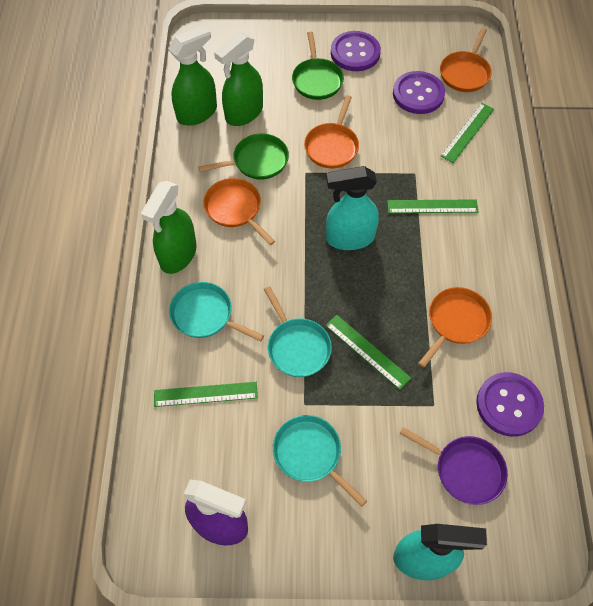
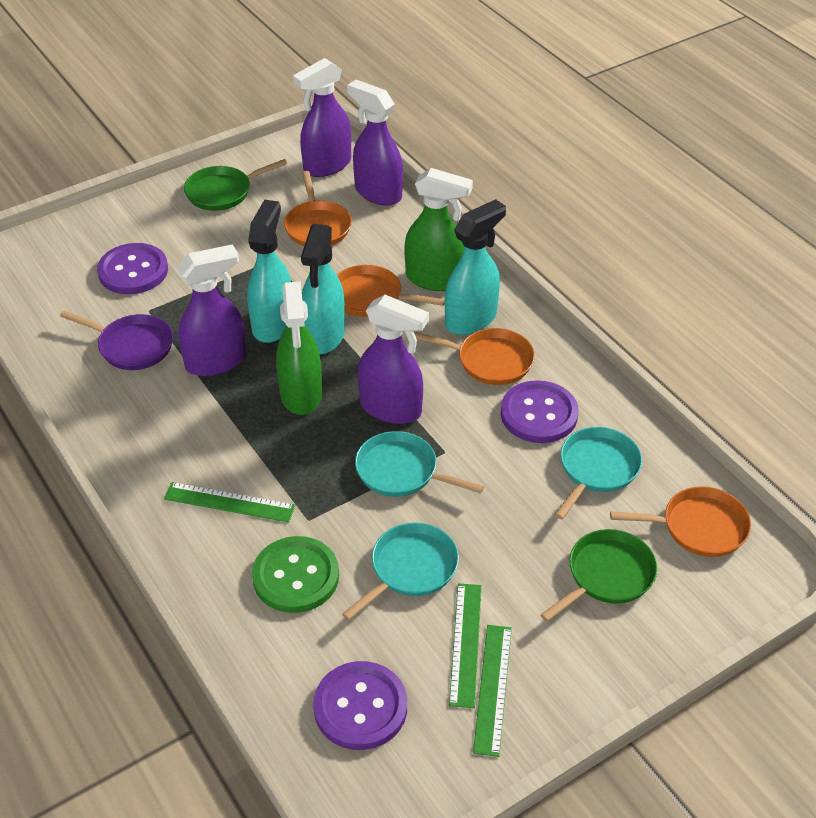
green button: none = 0 -> [252,536,339,613] = 1
green ruler: [154,382,258,407] [326,315,411,390] [387,199,478,213] [440,103,494,163] = 4 -> [164,482,295,523] [449,583,482,708] [473,625,512,757] = 3
green spray bottle: [141,181,197,274] [168,25,217,126] [214,32,263,126] = 3 -> [276,281,322,415] [404,168,473,291] = 2
purple spray bottle: [184,479,248,545] = 1 -> [177,244,246,376] [293,58,351,177] [347,80,403,206] [358,295,429,424] = 4
turquoise spray bottle: [326,166,379,250] [393,524,487,580] = 2 -> [247,200,291,343] [301,224,345,354] [445,199,506,335] = 3

